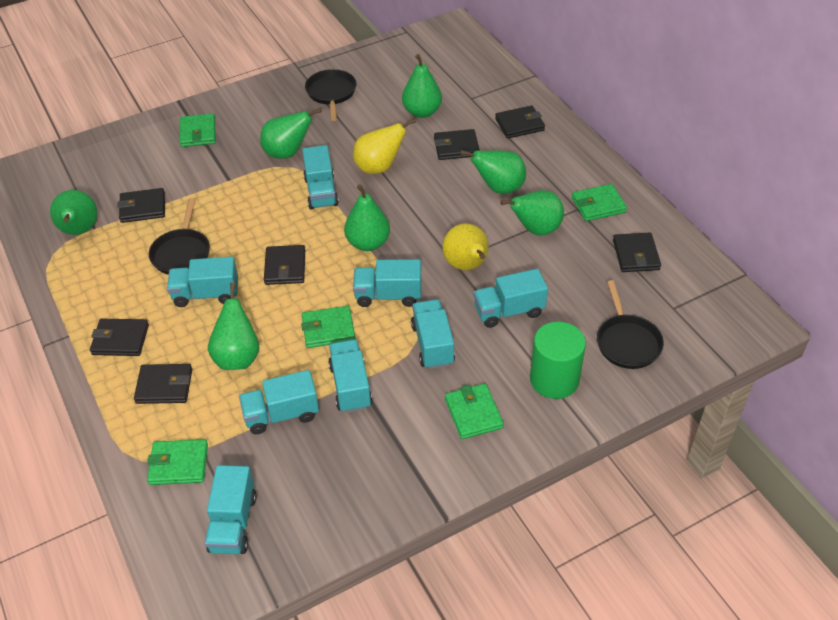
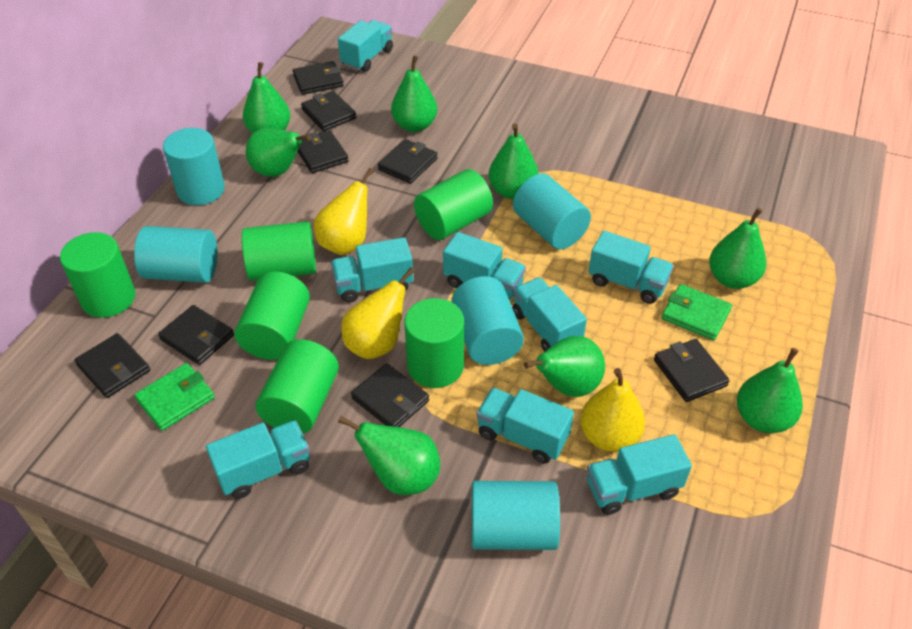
black pan: [149,199,210,275] [305,69,356,121] [597,280,664,369] = 3 -> none = 0
black wallet: [90,319,149,356] [117,188,165,223] [134,364,192,404] [264,245,305,285] [434,129,480,160] [495,105,545,139] [613,233,661,272] = 7 -> [74,333,150,398] [158,305,234,365] [293,61,344,95] [297,130,349,173] [301,91,356,131] [351,363,429,427] [378,139,438,184] [654,339,730,402] = 8
green cylinder: [530,322,586,399] = 1 -> [60,232,135,318] [234,271,310,360] [242,221,316,281] [256,339,339,434] [405,298,464,388] [414,169,493,240] = 6
green pear: [50,190,97,235] [208,282,260,370] [260,108,322,159] [344,184,390,251] [402,54,442,118] [460,150,526,194] [500,190,564,236] = 7 -> [243,62,290,133] [246,128,311,177] [338,416,440,495] [391,55,437,132] [489,124,539,199] [524,336,605,397] [709,208,766,289] [737,348,803,433] = 8
green wallet: [147,439,208,485] [179,114,215,147] [301,306,355,348] [445,384,504,439] [572,184,627,221] = 5 -> [134,363,215,431] [662,284,732,340] = 2
turquoise cylinder: none = 0 -> [134,226,218,283] [163,128,225,205] [451,276,524,365] [472,481,560,550] [513,174,591,250] = 5
yellow pear: [353,118,416,174] [442,223,489,270] = 2 -> [314,168,374,255] [342,267,415,359] [580,368,645,452] = 3

